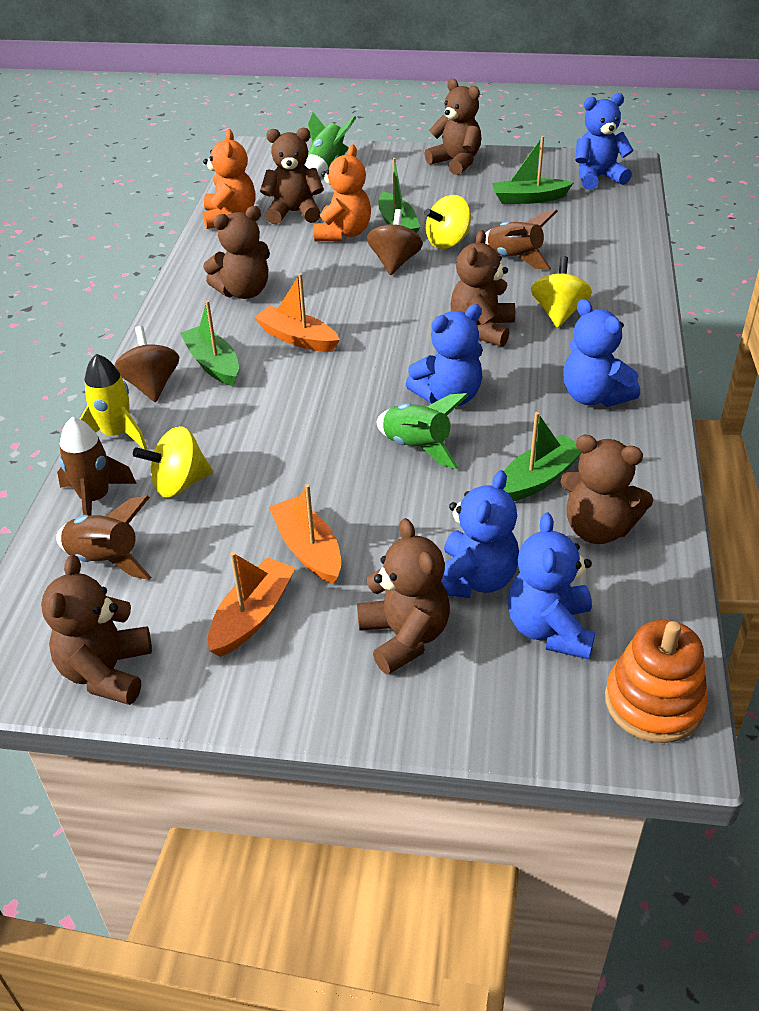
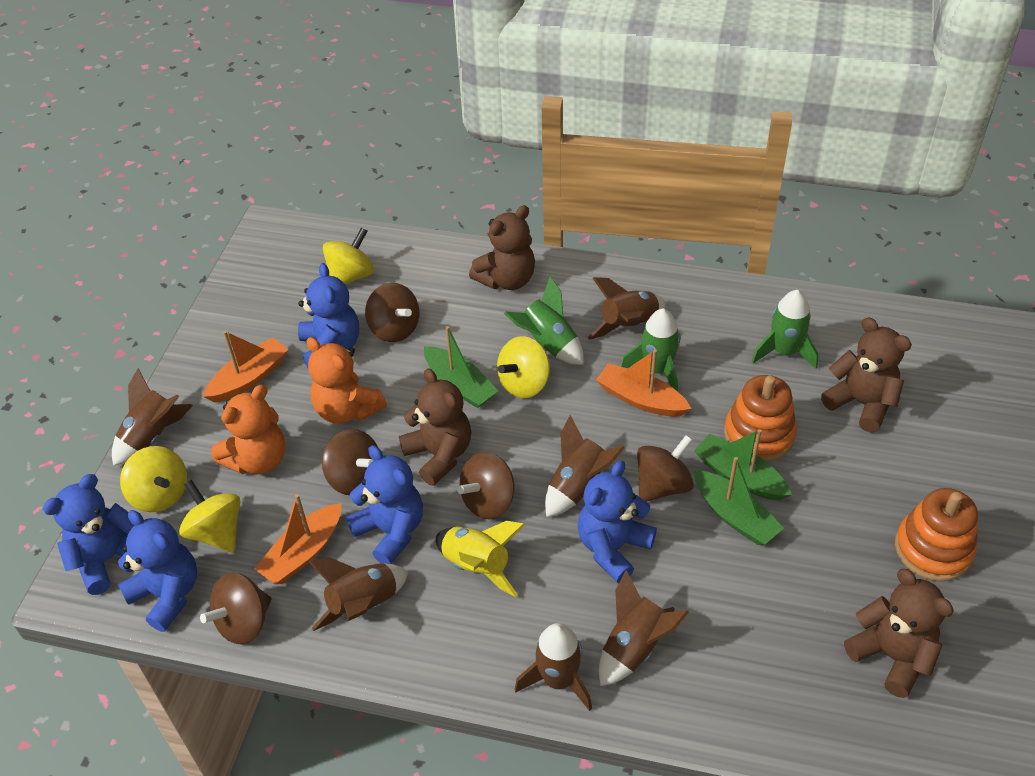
brown rocket: [56,496,152,580] [57,417,137,516] [485,209,558,270] = 3 -> [112,368,193,466] [308,557,408,631] [515,623,592,711] [545,415,625,517] [588,277,666,340] [599,570,689,686] = 6
brown spinning top: [114,326,179,402] [367,209,423,275] = 2 -> [200,572,271,645] [322,429,378,495] [365,283,420,342] [457,452,514,519] [637,435,694,502] = 5
brown teddy bear: [41,555,152,705] [203,206,270,299] [260,128,324,224] [357,518,450,675] [424,79,482,175] [451,230,515,347] [560,435,654,544] = 7 -> [399,368,471,486] [469,205,535,290] [821,318,912,433] [844,569,954,698] = 4
green boat: [180,300,239,386] [378,158,420,233] [492,136,573,204] [503,412,582,501] = 4 -> [424,326,498,408] [694,429,792,500] [694,457,784,545] = 3
green rocket: [306,113,356,176] [377,393,469,469] = 2 -> [504,276,584,365] [621,309,680,392] [751,290,818,369] = 3
orange stacking toy: [605,620,708,743] = 1 -> [724,375,797,462] [895,488,978,581] = 2
yellow spinning top: [133,426,213,498] [425,195,471,249] [531,256,592,328] = 3 -> [120,446,187,512] [179,480,241,552] [323,227,374,285] [497,336,550,398] = 4

